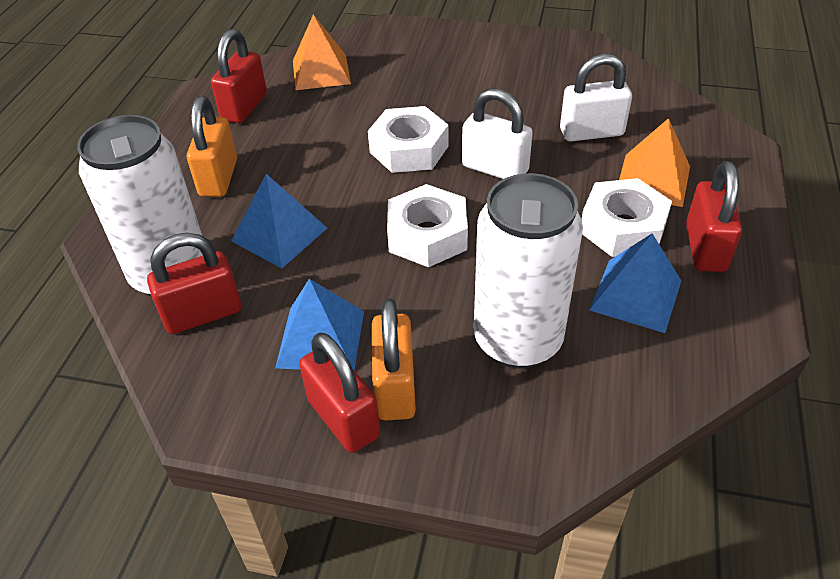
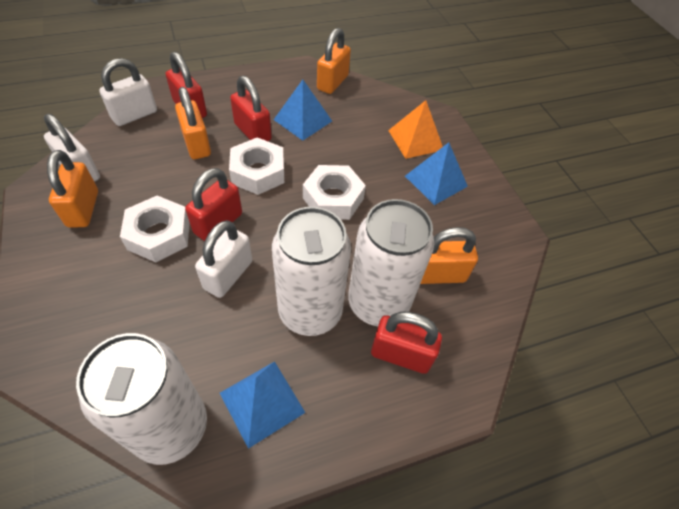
orange padlock: [187,96,237,197] [372,298,416,421] = 2 -> [47,150,98,228] [175,87,211,159] [317,28,351,94] [420,227,478,284] = 4
orange pyramid: [293,14,351,90] [619,118,690,207] = 2 -> [388,100,443,159] = 1
white can: [77,115,203,297] [474,173,583,369] = 2 -> [76,333,207,465] [272,207,351,336] [348,199,434,326] = 3
white padlock: [462,88,533,179] [560,54,632,142] = 2 -> [44,114,100,182] [99,58,157,126] [195,220,252,298] = 3

